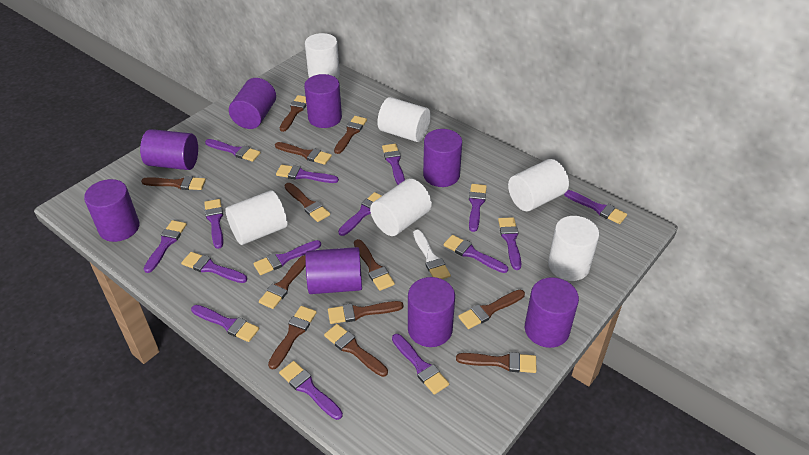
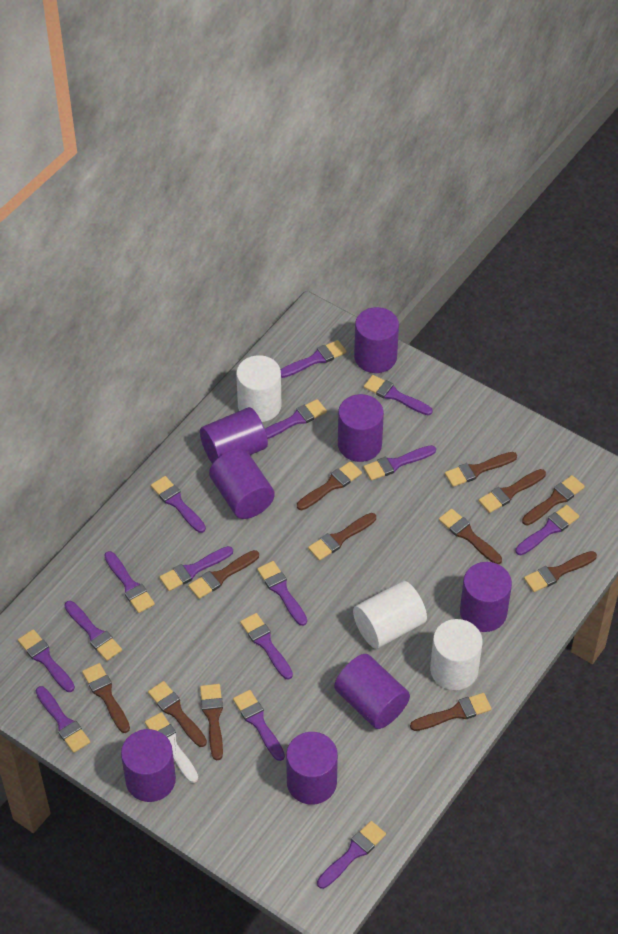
white cylinder: [226,190,287,245] [305,33,340,79] [370,178,432,236] [377,97,431,142] [508,159,569,211] [548,216,599,281] = 6 -> [236,355,281,422] [353,581,427,649] [430,619,483,690] = 3

